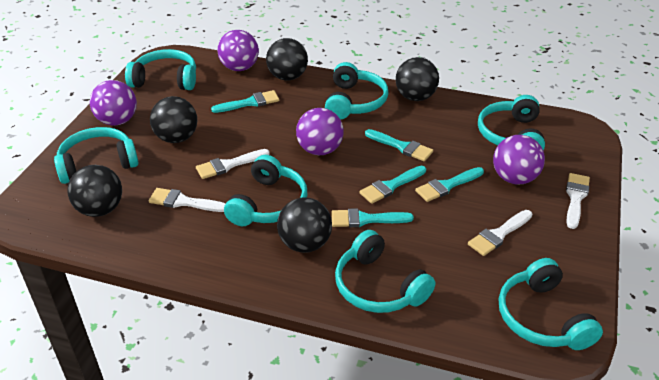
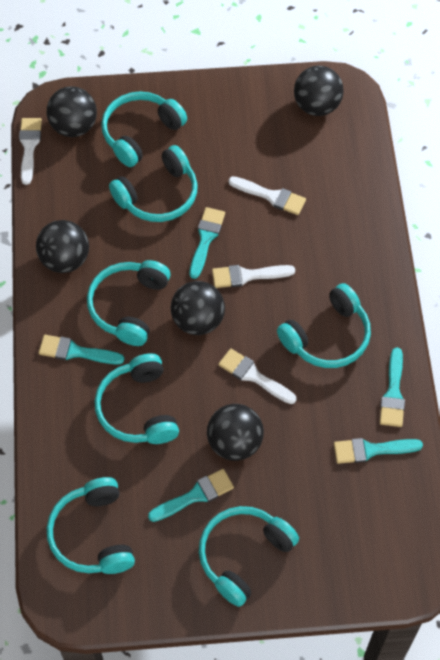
purple ball: [90,80,137,126] [218,30,259,71] [296,108,344,155] [493,135,545,184] = 4 -> none = 0

